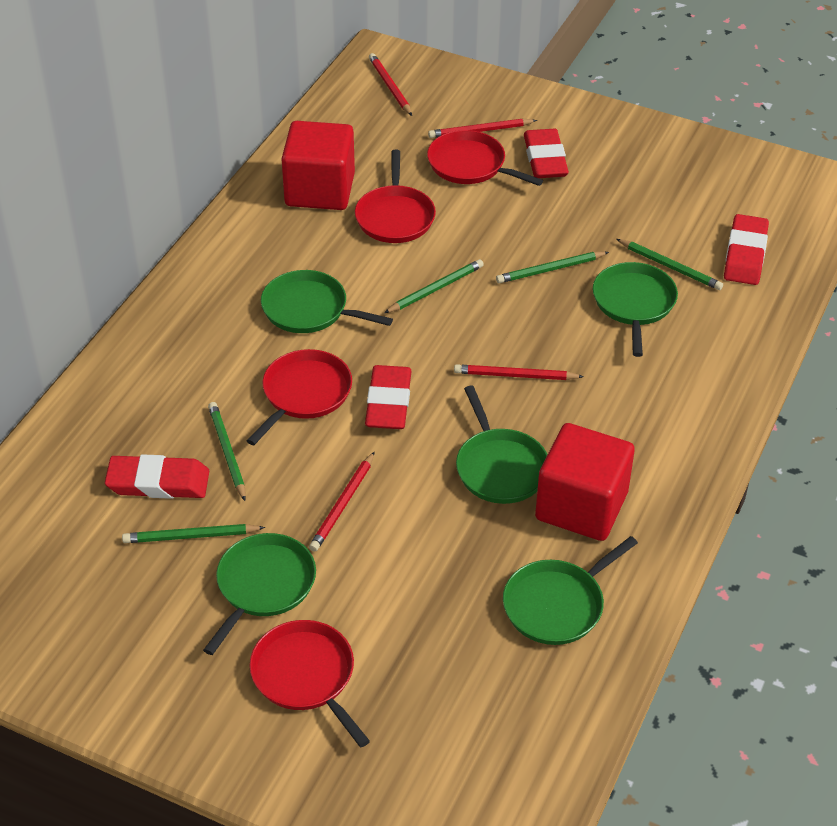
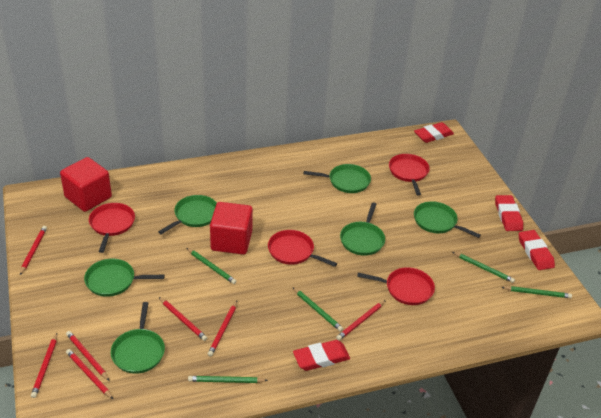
green pan: [203,533,316,655] [261,270,393,333] [456,385,548,504] [503,536,638,645] [593,262,678,357] = 5 -> [84,259,165,297] [111,302,165,374] [158,195,217,234] [304,164,371,193] [340,202,385,256] [414,201,481,238] = 6
red pencil: [309,451,375,552] [369,53,412,116] [428,119,537,138] [454,364,584,380] = 4 -> [20,226,47,275] [31,333,57,398] [66,331,109,381] [66,349,113,399] [159,297,207,341] [208,301,237,357] [336,300,386,340] = 7

